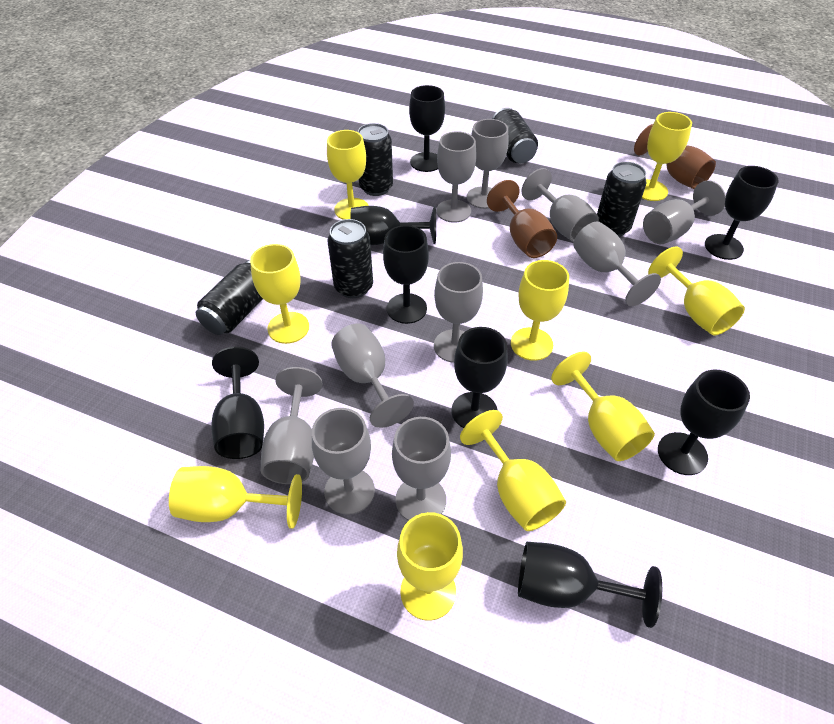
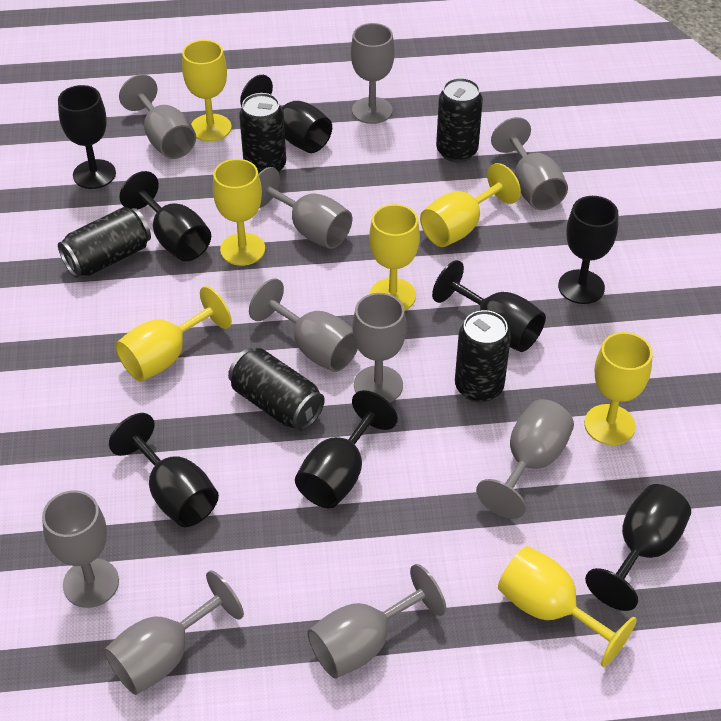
brown goblet: [487,180,557,258] [634,124,716,189] = 2 -> none = 0
yellow goblet: [169,466,302,529] [250,244,309,344] [327,130,369,220] [397,512,463,621] [460,410,566,531] [511,260,569,361] [551,352,655,461] [642,112,692,201] [648,246,745,335] = 9 -> [115,286,232,381] [182,40,232,141] [213,159,265,266] [369,204,420,311] [420,163,521,247] [498,546,637,667] [584,332,653,445] = 7

